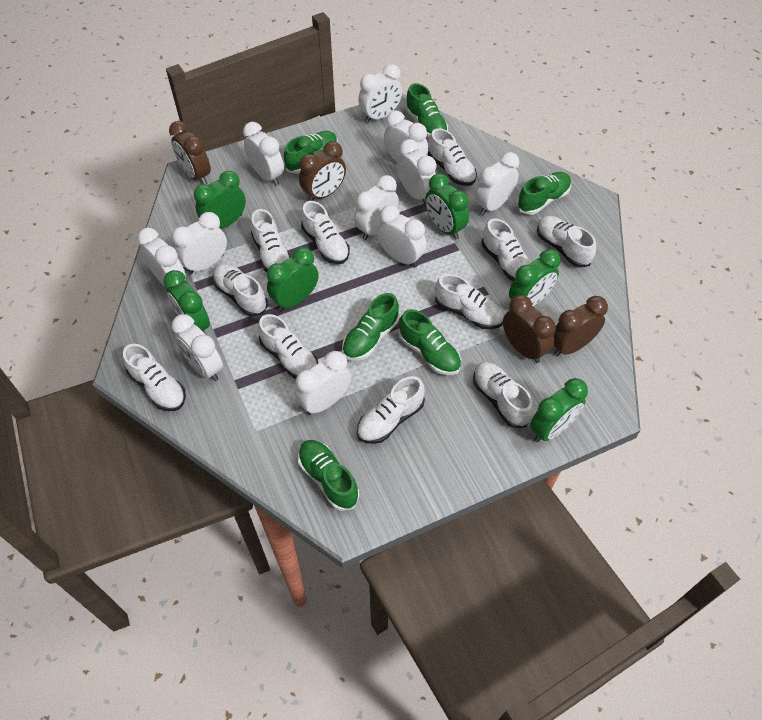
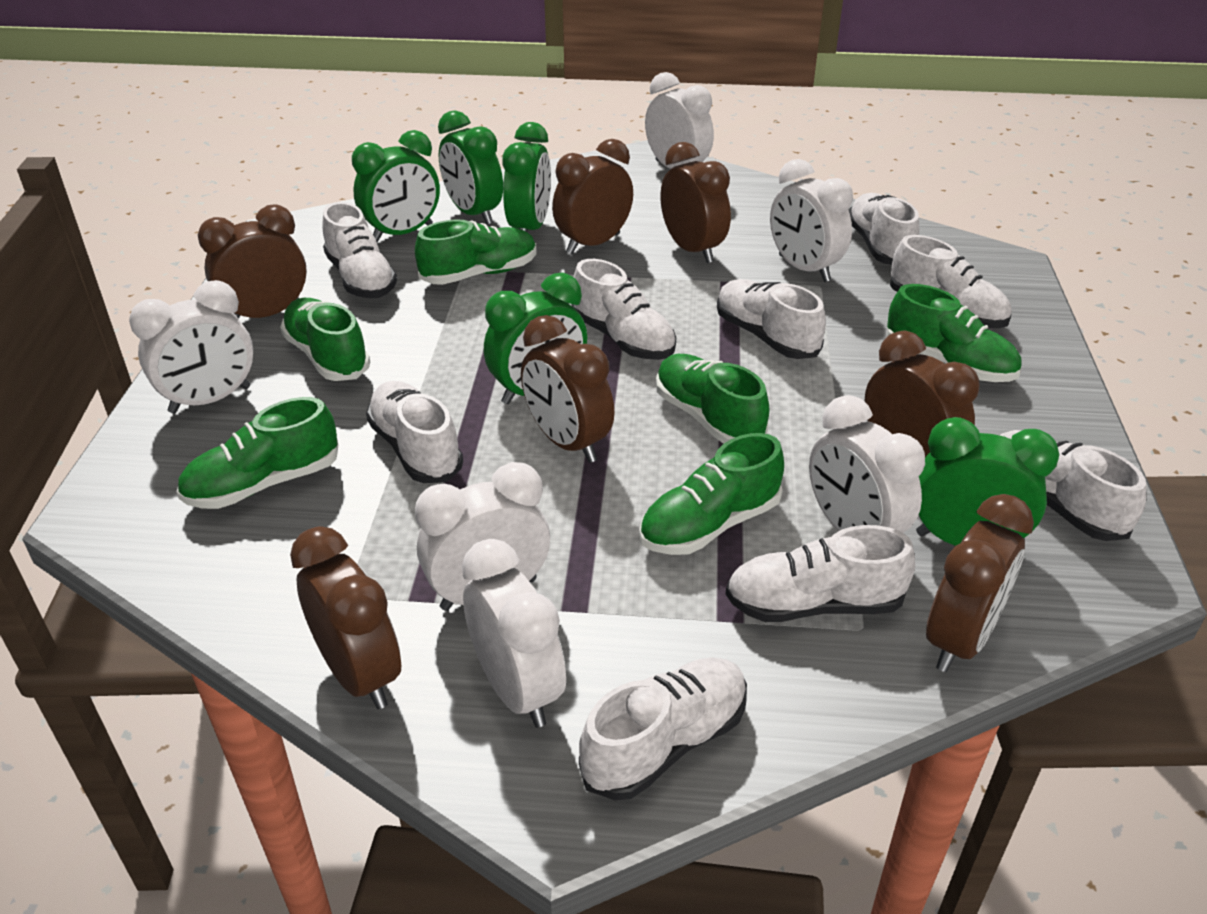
brown clock: [169,121,211,184] [299,141,346,201] [503,295,556,363] [553,296,608,356] = 4 -> [198,204,307,319] [290,526,401,709] [521,315,615,463] [552,139,633,254] [660,142,731,263] [864,331,980,457] [926,494,1034,672] = 7
green clock: [164,270,210,332] [194,171,246,229] [267,247,319,311] [425,173,469,239] [509,249,560,307] [530,378,588,442] = 6 -> [352,130,440,242] [438,110,503,225] [484,273,587,404] [502,122,551,232] [916,417,1059,546] = 5
white clock: [138,228,186,286] [172,212,227,275] [172,314,223,381] [243,122,284,186] [295,351,351,415] [354,175,399,240] [358,64,402,123] [377,205,427,267] [384,110,428,162] [397,139,436,205] [475,152,519,215] = 11 -> [129,280,253,414] [415,462,550,611] [462,539,566,728] [645,72,714,169] [770,159,853,282] [809,395,925,533] = 6
white shoe: [123,344,186,411] [213,264,268,317] [251,209,291,272] [258,314,318,379] [301,201,350,264] [357,376,425,444] [428,128,477,186] [435,274,504,329] [473,362,533,428] [482,218,531,281] [537,216,596,267] = 11 -> [322,202,397,298] [366,381,463,483] [571,259,676,360] [579,657,747,800] [717,279,826,359] [726,525,915,622] [849,193,919,265] [890,235,1012,328] [999,430,1146,541] = 9

